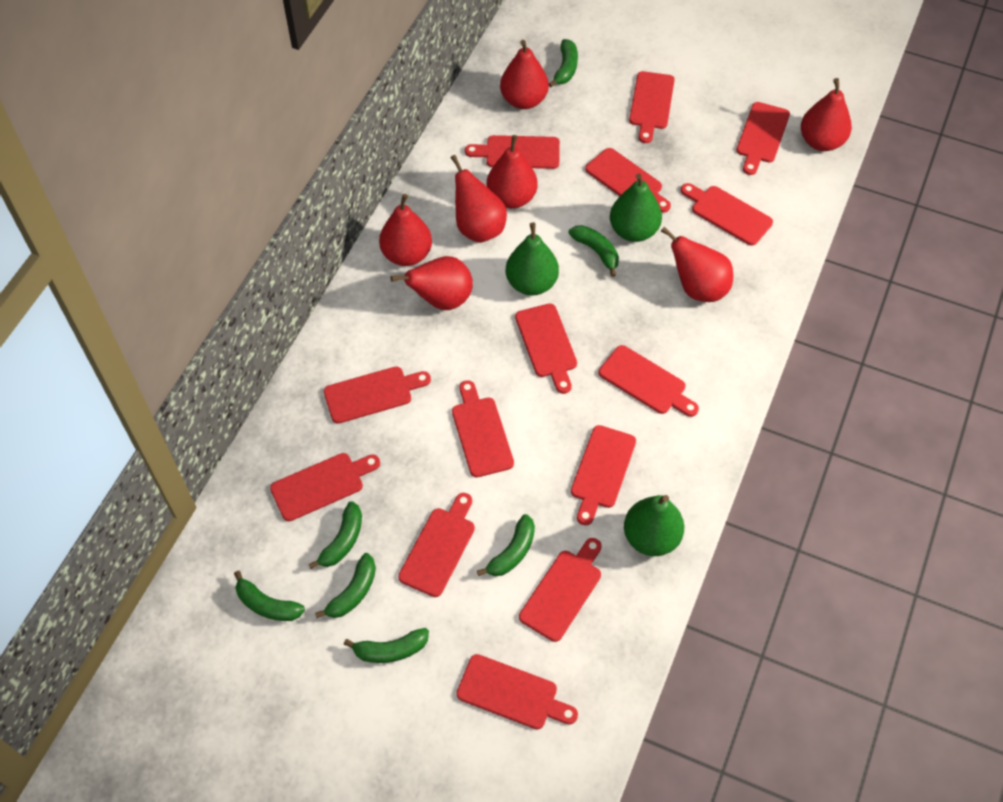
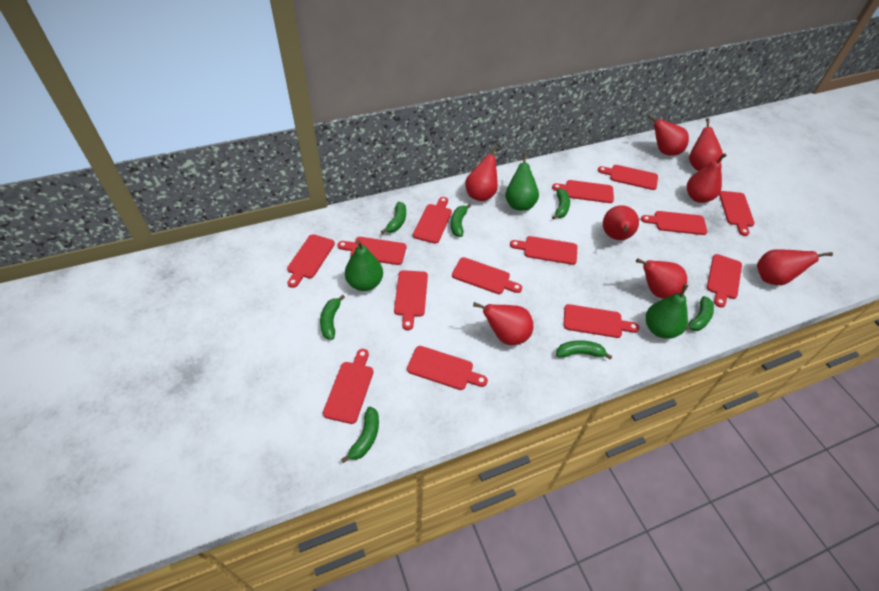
red pear: [379,194,432,266] [390,256,473,310] [451,155,507,243] [486,135,538,208] [500,40,549,109] [661,227,733,302] [801,78,852,151] = 7 -> [465,145,498,201] [473,302,533,345] [603,205,639,240] [636,258,687,299] [648,115,689,156] [687,153,727,203] [689,118,723,171] [757,249,833,285] = 8

